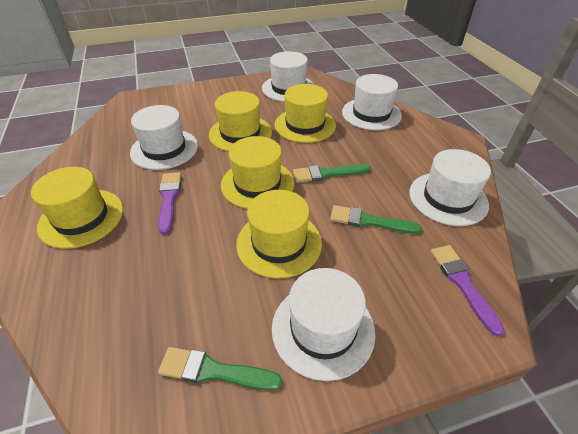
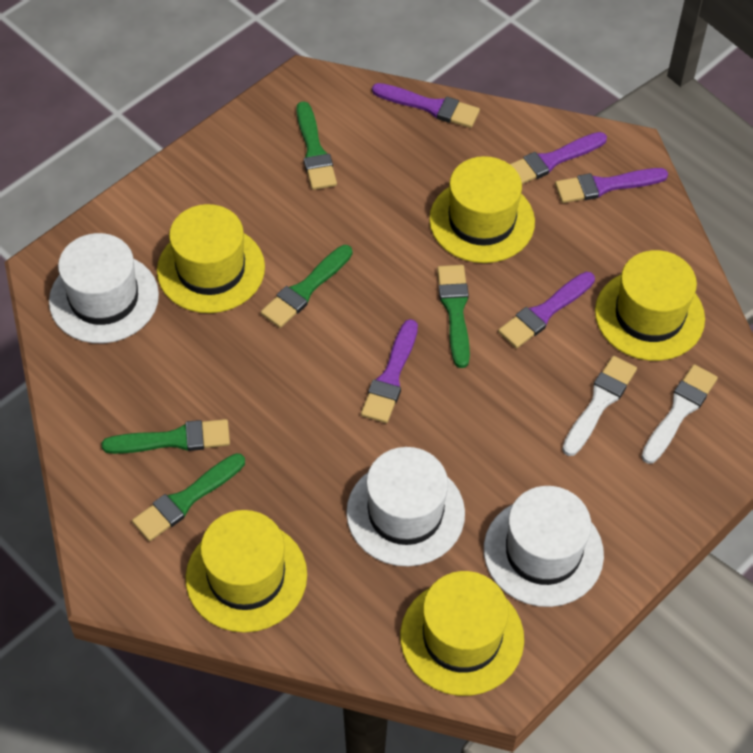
green brush: [158,347,282,391] [293,164,371,183] [330,205,422,234] = 3 -> [102,419,230,454] [132,453,245,541] [261,245,352,328] [296,101,337,190] [437,265,470,368] = 5
purple brush: [158,172,181,235] [430,245,505,336] = 2 -> [361,319,418,423] [372,83,480,128] [498,272,595,348] [510,132,607,184] [555,168,668,203] = 5
white brush: none = 0 -> [562,356,637,456] [641,364,718,464] = 2
white hat: [130,105,198,170] [262,51,315,102] [272,268,375,381] [342,74,402,130] [409,149,491,226] = 5 -> [49,233,159,343] [346,447,465,566] [484,486,604,607] = 3

